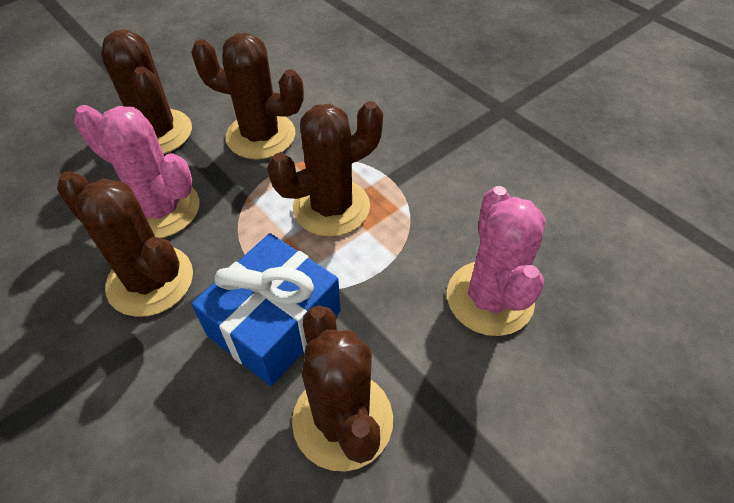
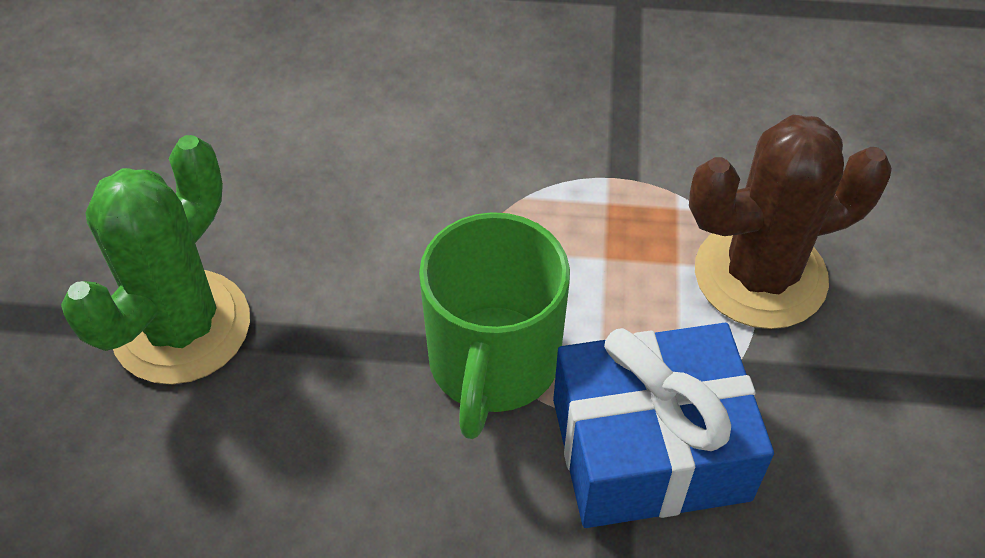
brown cactus: [57,171,193,317] [101,30,192,154] [191,33,304,160] [267,101,383,237] [292,305,393,472] = 5 -> [689,115,892,329] = 1
green cactus: none = 0 -> [61,135,250,384] = 1
green mug: none = 0 -> [419,212,570,439] = 1
pink cactus: [74,105,199,238] [447,186,546,336] = 2 -> none = 0

